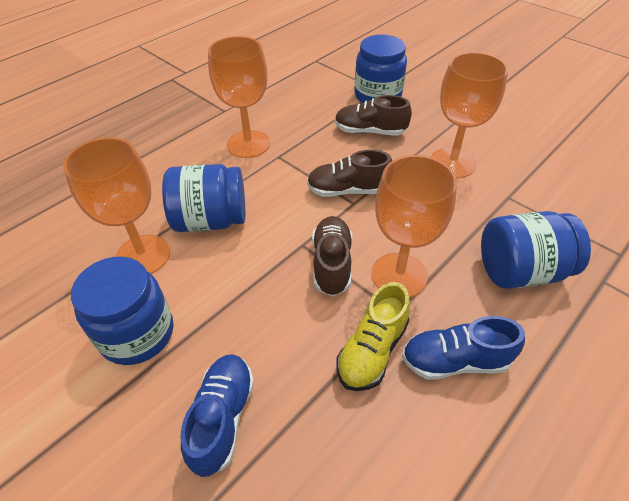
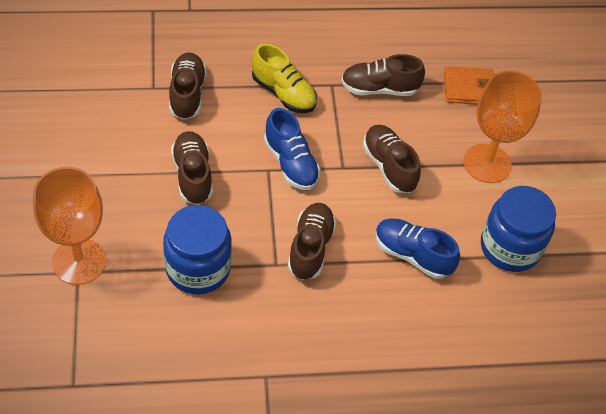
blue jar: [71,257,173,365] [162,164,245,232] [354,35,407,103] [481,211,591,289] = 4 -> [163,205,232,294] [481,186,556,272] = 2
brown shoe: [307,150,392,197] [312,216,352,296] [335,95,412,136] = 3 -> [169,52,207,120] [171,131,213,205] [288,203,336,280] [341,54,425,96] [363,125,421,193] = 5
orange goblet: [63,137,170,274] [208,36,270,158] [372,155,457,298] [431,52,508,178] = 4 -> [33,167,106,285] [464,70,542,183] = 2
orange wallet: none = 0 -> [444,66,494,104] = 1

